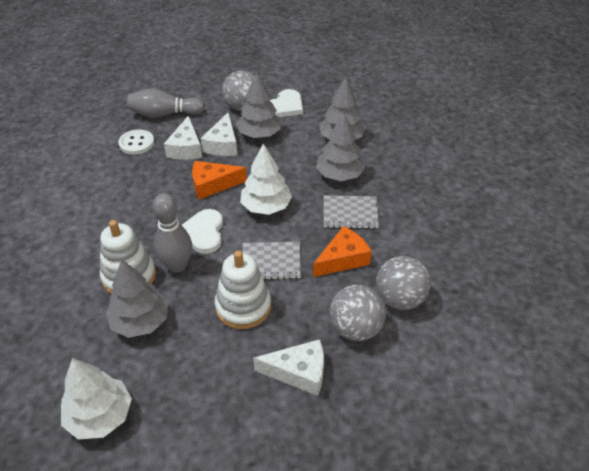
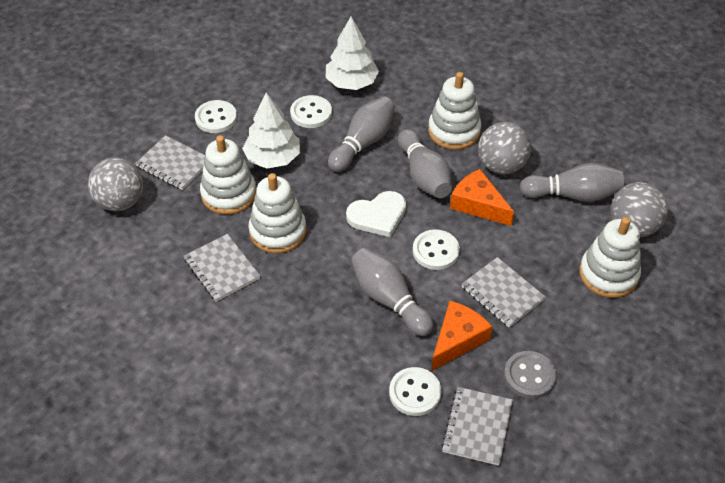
grey bowling pin: [127,88,204,118] [153,193,192,273] = 2 -> [328,96,395,172] [351,248,434,336] [398,129,452,198] [520,163,624,202] = 4
grey button: none = 0 -> [504,351,557,399] = 1
grey notebook: [242,242,301,280] [324,195,379,229] = 2 -> [135,135,206,190] [184,234,260,302] [441,387,513,466] [461,257,546,328] = 4
grey tree: [106,260,168,338] [236,73,282,138] [316,112,366,181] [319,77,365,140] = 4 -> none = 0
white button: [118,129,154,155] = 1 -> [195,100,237,133] [290,95,332,128] [389,367,441,416] [413,229,460,270] = 4
white cheese: [164,116,202,160] [200,113,237,156] [253,339,324,396] = 3 -> none = 0
white heart: [182,209,223,254] [270,89,303,117] = 2 -> [346,191,406,237] = 1
white stacking toy: [100,220,156,293] [215,250,271,329] = 2 -> [200,135,256,215] [249,173,306,253] [428,72,481,150] [579,217,641,298] = 4

